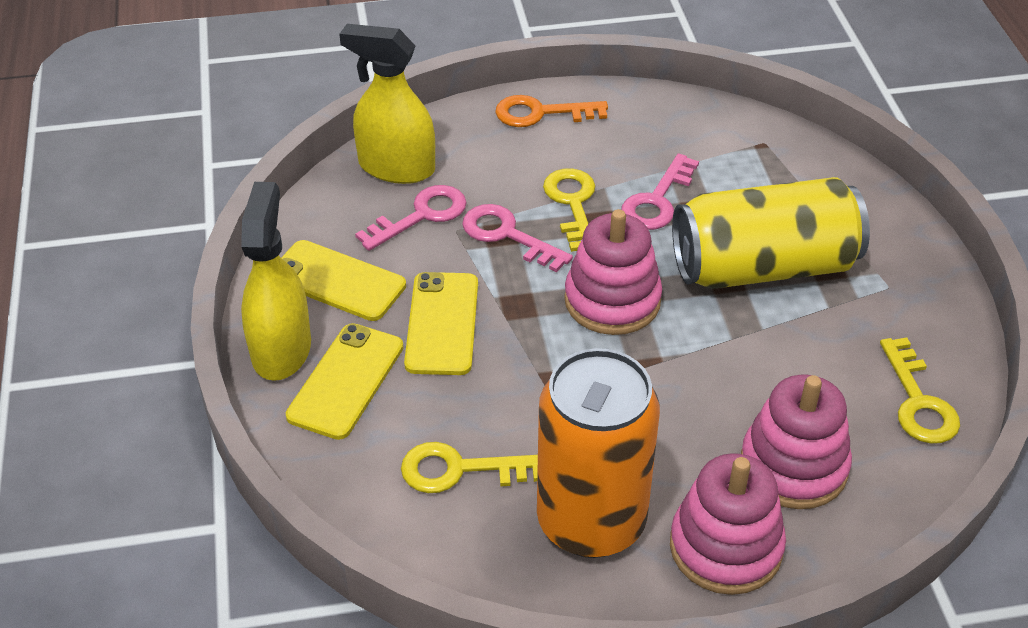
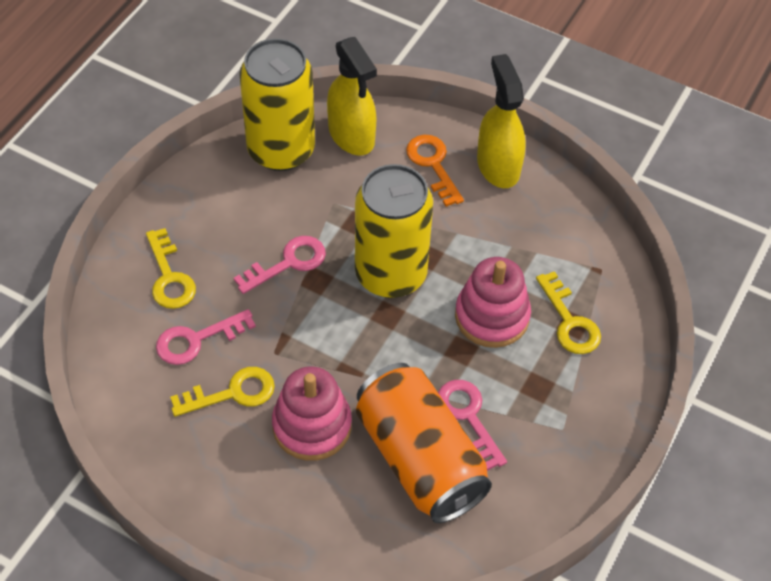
pink stacking toy: [564,209,662,335] [670,453,786,595] [741,375,852,509] = 3 -> [272,366,352,461] [455,257,531,348] = 2
yellow can: [672,177,870,289] = 1 -> [239,38,315,171] [355,164,433,298] = 2
yellow phone: [281,240,406,321] [286,323,404,440] [404,272,478,375] = 3 -> none = 0

